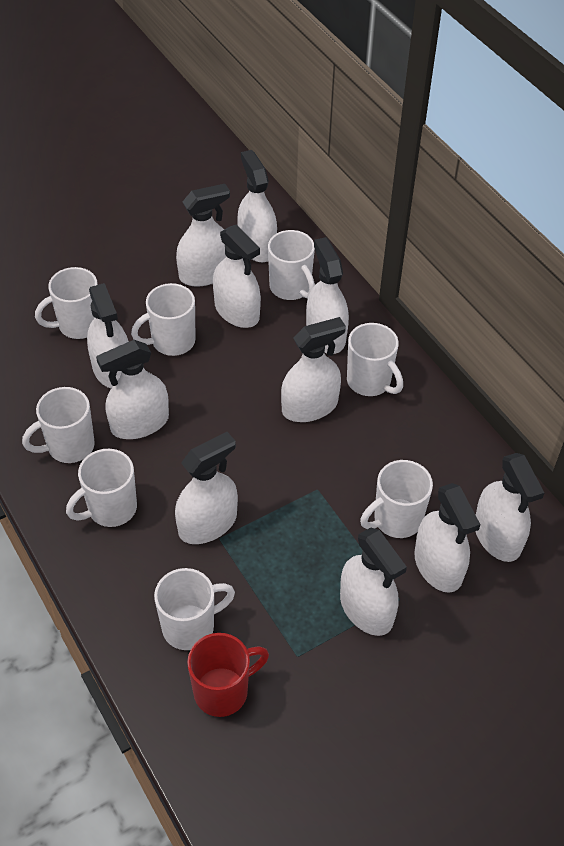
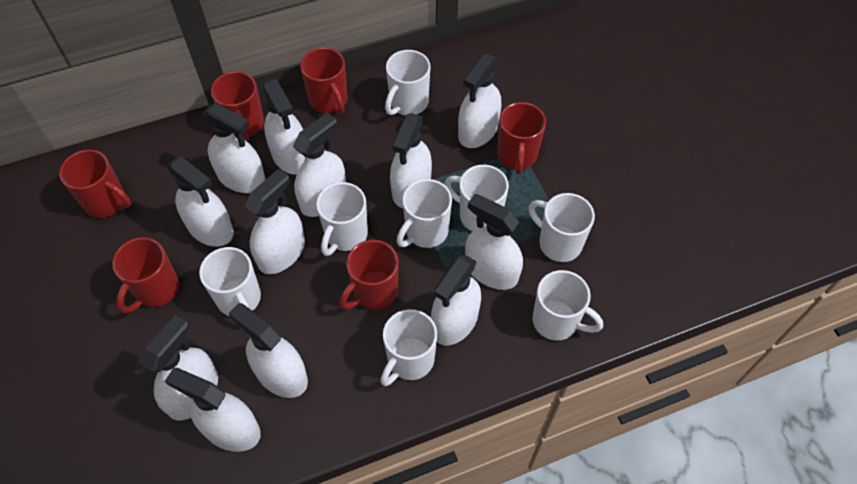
red mug: [187,633,269,717] = 1 -> [59,149,131,218] [112,237,179,313] [211,71,264,141] [300,47,348,114] [339,240,398,310] [497,102,546,174] = 6
white spray bottle: [87,283,129,388] [96,340,169,439] [175,432,238,544] [176,184,230,287] [213,224,261,328] [237,150,277,262] [281,317,346,422] [306,237,349,354] [340,527,407,636] [414,483,481,593] [475,453,544,562] = 11 -> [141,315,218,421] [165,368,261,452] [167,156,234,247] [202,103,266,193] [228,303,308,398] [245,169,305,274] [262,79,305,175] [293,113,346,217] [390,113,432,208] [431,255,481,346] [458,54,501,148] [465,194,523,290] = 12

